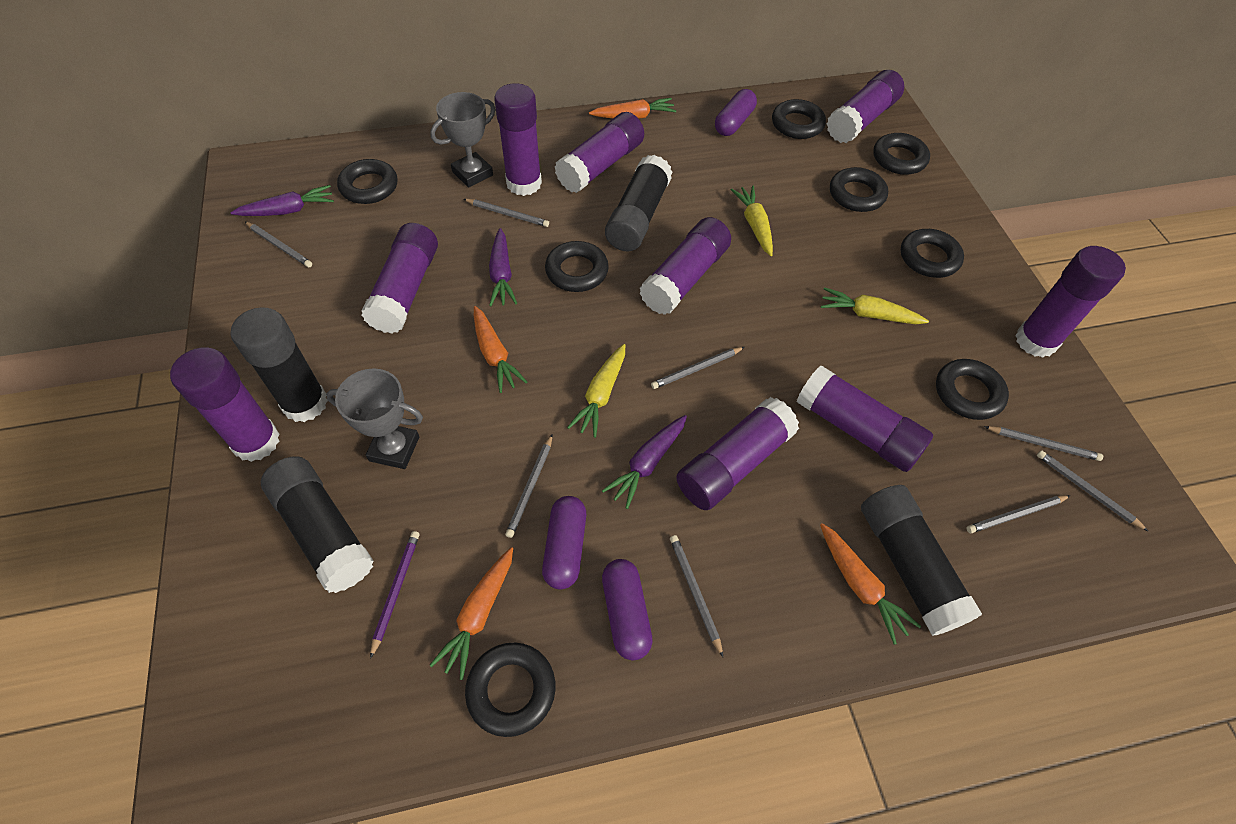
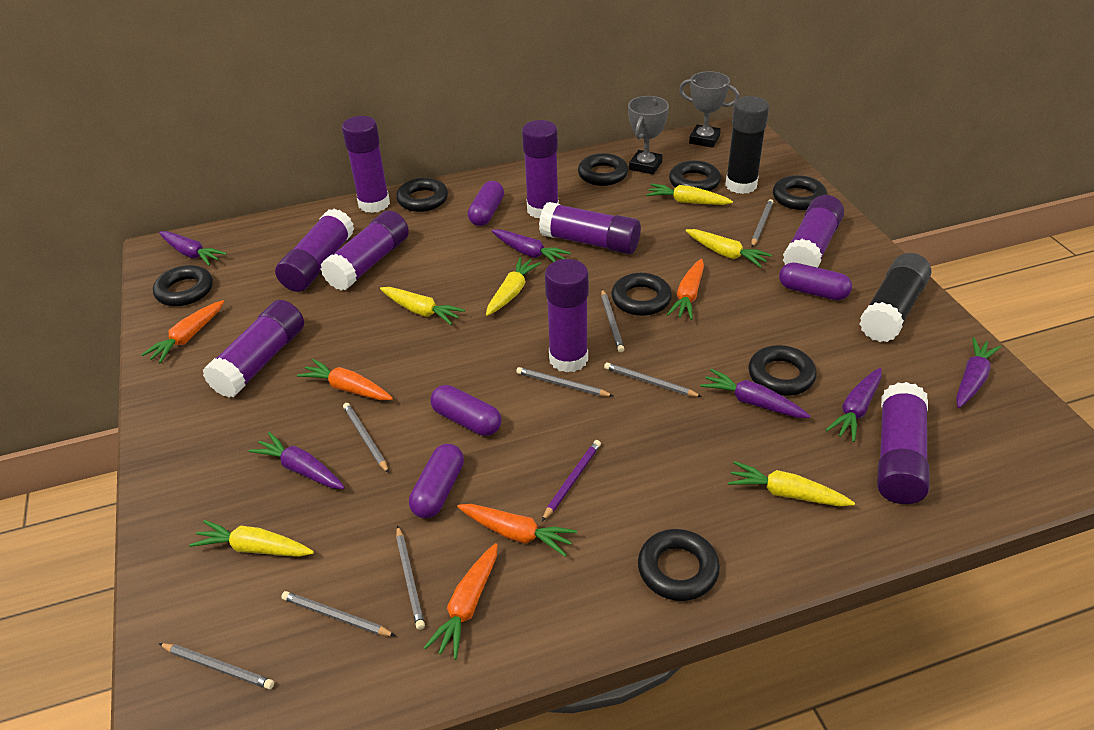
black glue stick: [231,307,328,422] [261,456,374,593] [605,155,673,252] [861,485,982,636] = 4 -> [725,96,769,194] [859,253,931,342] = 2
orange carrot: [430,547,513,680] [474,306,527,393] [589,98,676,119] [820,523,921,645] = 4 -> [141,300,224,363] [297,359,393,400] [424,543,498,660] [457,504,577,556] [667,259,704,320] = 5
purple capsule: [542,496,586,589] [602,559,653,660] [715,89,757,136] = 3 -> [409,444,464,519] [430,385,502,436] [468,181,504,226] [779,262,852,300] = 4
purple carrot: [231,185,334,216] [489,228,517,307] [602,415,687,509] = 3 -> [159,231,227,266] [249,432,345,489] [491,229,571,262] [700,369,810,418] [826,368,882,442] [956,337,1001,408] = 6
yellow carrot: [567,344,625,438] [731,186,773,256] [821,287,929,324] = 3 -> [189,520,314,557] [380,287,465,325] [486,257,541,316] [646,183,733,205] [685,229,772,268] [728,461,855,507] = 6

